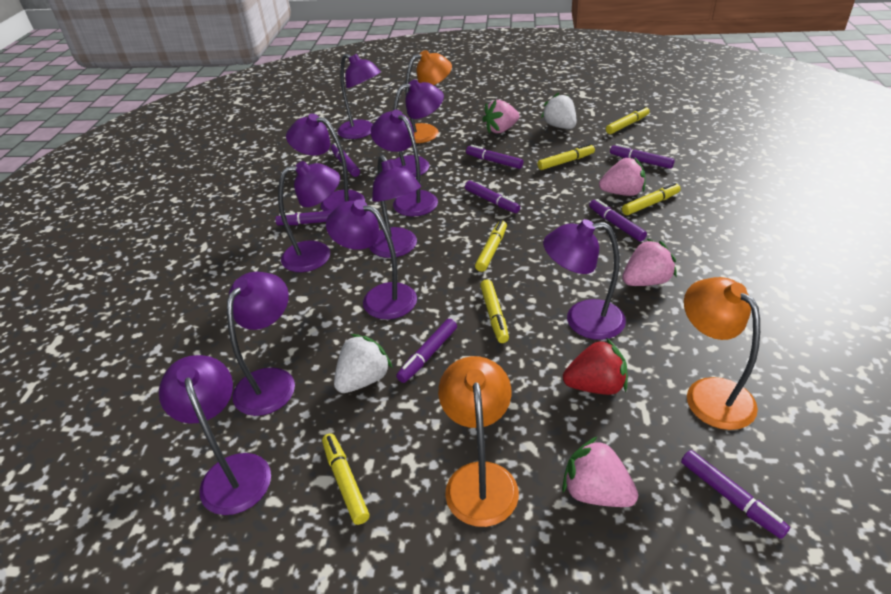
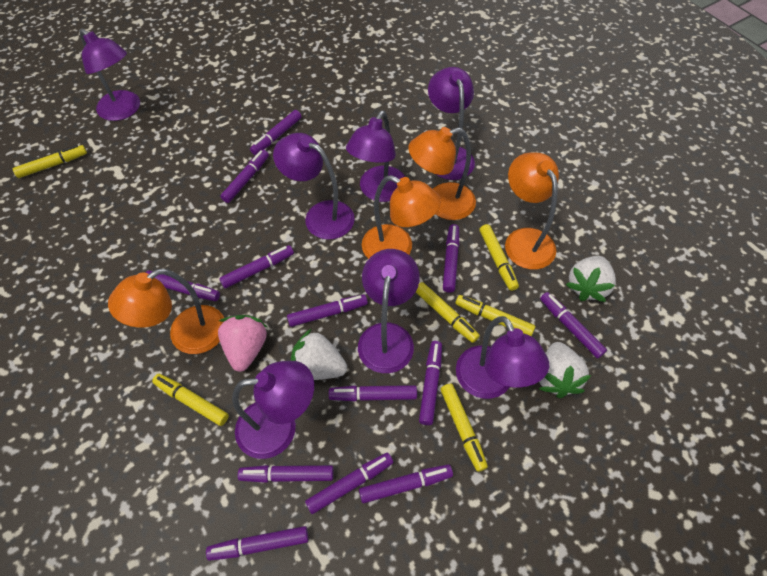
orange lamp: [405,50,452,143] [438,356,519,527] [684,277,760,430] = 3 -> [108,269,224,354] [362,175,441,259] [408,127,476,220] [505,152,559,270] = 4
pink strawberry: [482,100,520,134] [562,436,638,507] [599,157,646,196] [622,239,677,286] = 4 -> [218,315,267,372] = 1
purple lamp: [159,355,271,515] [227,272,295,416] [278,161,340,272] [286,114,365,211] [326,199,417,319] [337,54,381,139] [369,155,421,258] [371,110,438,216] [393,79,444,177] [543,219,626,340] = 10 -> [79,28,140,121] [232,361,314,459] [273,133,355,240] [346,111,405,202] [358,249,420,373] [428,67,475,180] [456,316,549,399] = 7
purple marker: [275,210,333,225] [331,143,360,177] [396,319,457,383] [465,181,520,213] [466,145,523,169] [589,199,647,242] [610,144,675,169] [681,450,790,539] = 8 -> [146,270,220,301] [206,526,308,561] [219,245,294,288] [220,150,269,203] [238,465,334,483] [250,110,302,155] [287,294,368,327] [305,452,393,514] [329,385,417,401] [359,464,453,503] [419,341,442,425] [443,224,459,293] [540,292,607,358] = 13
red strawberry: [563,338,628,395] = 1 -> none = 0
white strawberry: [334,334,393,393] [541,92,576,129] = 2 -> [291,328,347,380] [539,342,591,398] [565,256,616,302] = 3

